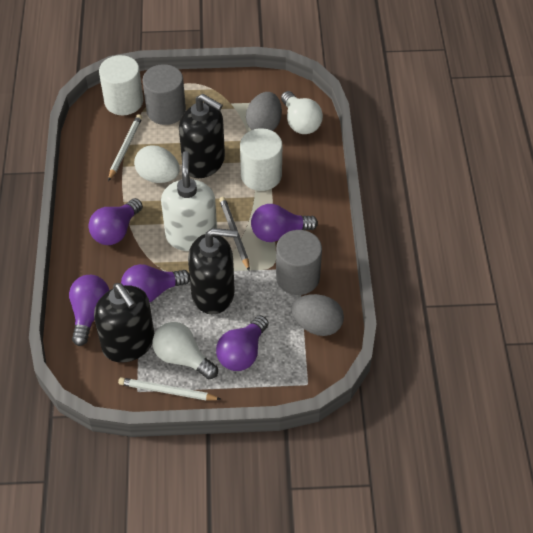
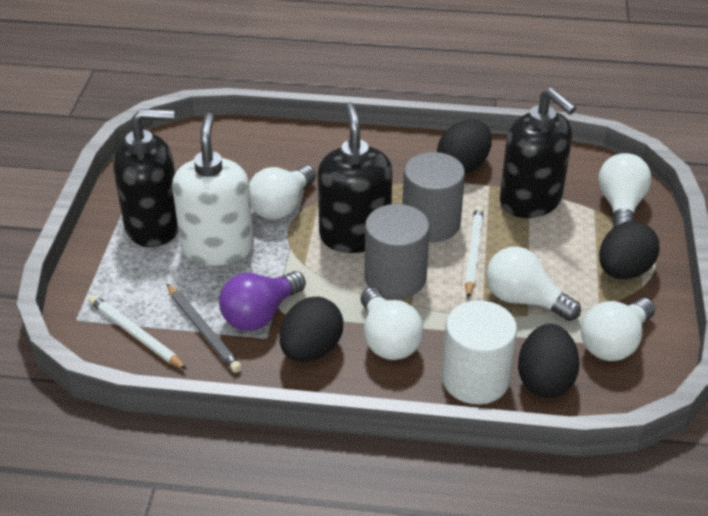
black egg: none = 0 -> [279,297,343,362] [437,120,492,174] [518,324,580,398] [599,221,660,279] = 4
grey egg: [246,92,282,131] [291,294,344,336] = 2 -> none = 0
purple light bulb: [69,275,109,346] [89,198,143,245] [121,264,190,303] [216,315,268,371] [251,204,318,242] = 5 -> [219,271,306,331] = 1
white cylinder: [99,55,143,115] [240,128,282,191] = 2 -> [442,300,517,404] = 1
white egg: [134,145,180,183] = 1 -> none = 0
white light bulb: [153,322,218,379] [281,91,323,134] = 2 -> [249,165,316,220] [361,287,424,360] [486,247,581,321] [581,298,655,361] [598,153,651,228] = 5

